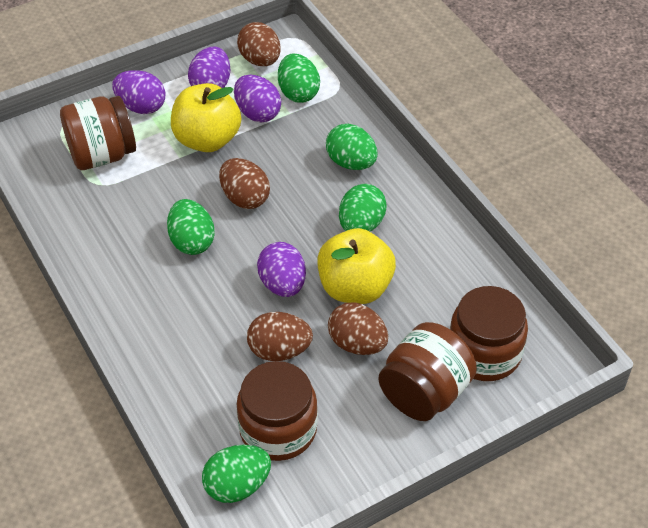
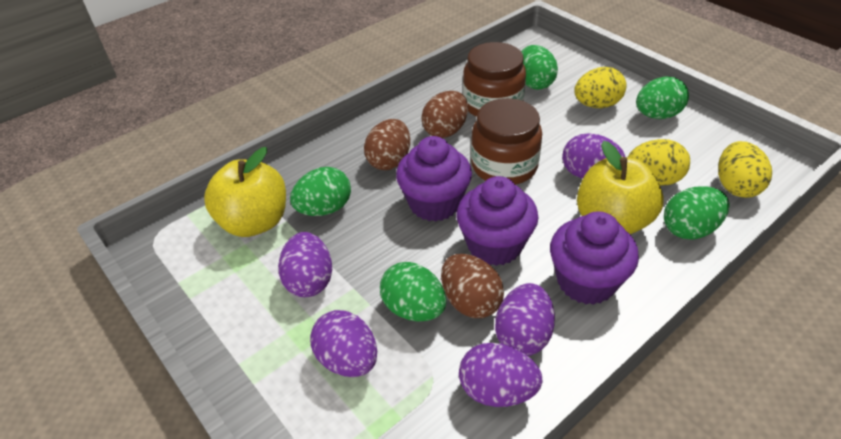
brown egg: [219,158,270,209] [237,22,281,66] [247,312,313,361] [328,302,388,355] = 4 -> [364,119,410,170] [421,91,468,138] [441,254,504,318] = 3
brown jar: [60,96,136,170] [237,361,318,461] [378,322,477,421] [450,286,528,381] = 4 -> [463,42,526,117] [471,98,542,185] = 2
purple cupcake: none = 0 -> [396,136,472,222] [456,176,538,266] [550,211,639,305] = 3
purple egg: [112,70,165,114] [188,46,230,88] [234,75,281,123] [257,242,306,297] = 4 -> [278,232,332,297] [310,310,377,377] [459,343,543,407] [495,283,555,356] [562,133,625,178] = 5
yellow egg: none = 0 -> [574,67,627,108] [628,139,690,186] [718,141,772,198] = 3

